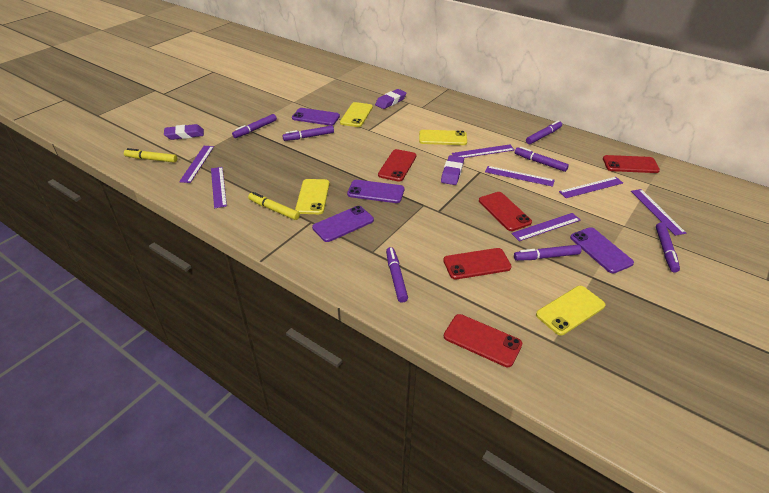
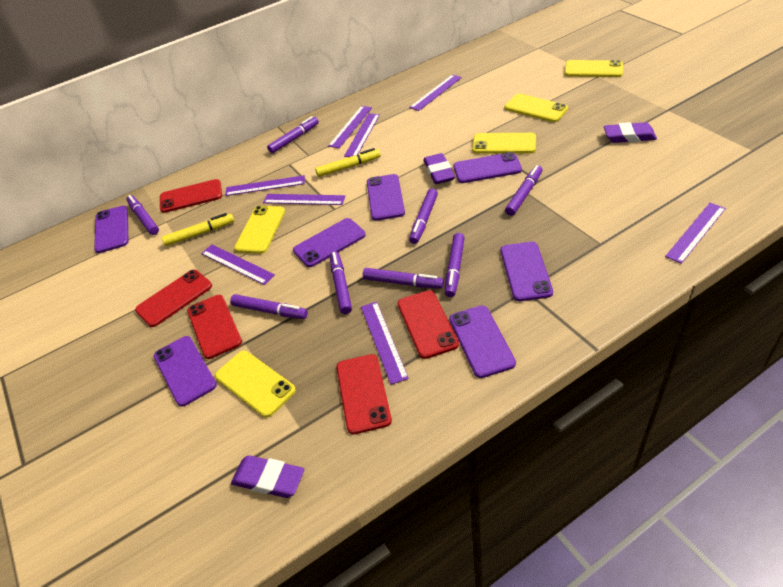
purple marker: [232,114,277,138] [282,126,334,141] [386,247,408,303] [514,245,581,261] [515,147,569,172] [526,120,562,144] [656,222,680,273] = 7 -> [126,195,159,235] [230,294,308,319] [267,116,319,153] [330,251,352,314] [363,268,444,289] [409,188,438,244] [445,233,465,297] [505,165,543,216] = 8
purple phone: [292,108,340,126] [312,206,374,242] [347,180,404,203] [570,227,634,274] = 4 -> [94,206,128,253] [154,336,217,407] [293,218,366,267] [367,174,405,221] [449,305,516,378] [453,152,522,183] [501,242,553,301] = 7
purple ruler: [179,146,214,183] [211,167,227,208] [451,144,515,158] [485,166,555,187] [511,213,580,241] [559,177,623,198] [631,189,686,236] = 7 -> [201,245,275,285] [225,175,305,196] [263,194,345,205] [328,106,372,148] [344,114,380,157] [361,302,409,385] [409,74,462,111] [665,203,726,264] = 8
yellow phone: [295,179,330,214] [340,102,373,127] [419,130,467,145] [536,286,606,335] = 4 -> [215,351,296,418] [234,206,285,254] [472,133,536,154] [504,93,568,122] [564,60,623,77] = 5

